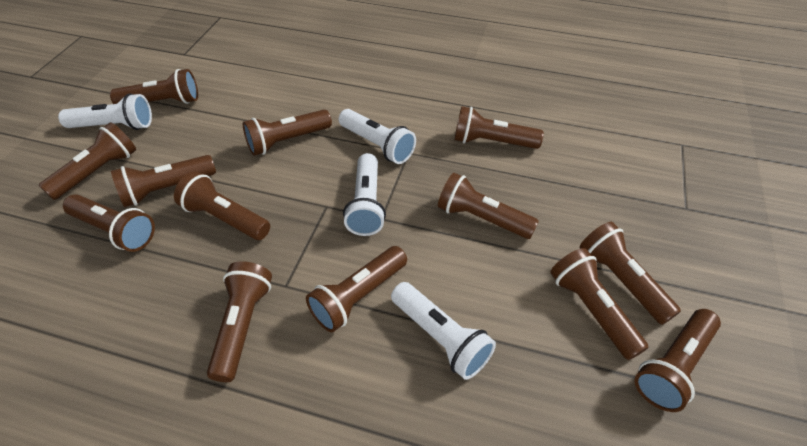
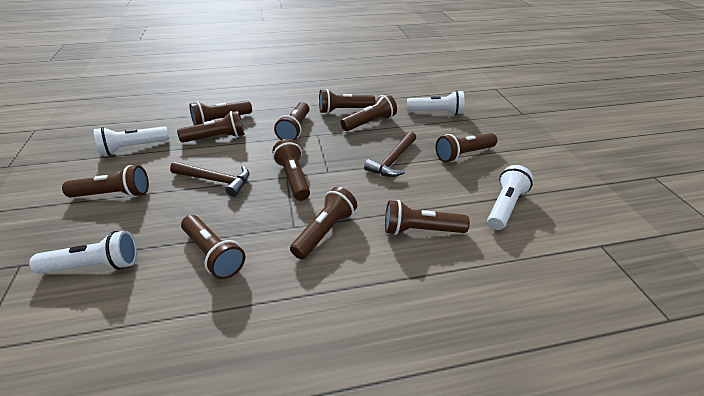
brown flashlight: [39,122,136,200] [63,194,155,252] [110,69,198,104] [111,155,216,207] [174,172,270,240] [207,261,272,382] [243,110,332,156] [306,246,407,332] [438,173,539,239] [454,106,544,149] [550,248,649,360] [580,222,681,325] [634,309,721,412] = 13 -> [62,165,149,197] [177,111,245,143] [181,215,245,279] [190,101,252,125] [272,139,310,201] [274,102,309,140] [290,187,357,259] [319,89,375,114] [341,94,397,131] [385,200,470,235] [436,133,497,162] = 11
brown hammer: none = 0 -> [170,162,250,197] [364,131,416,177] = 2

